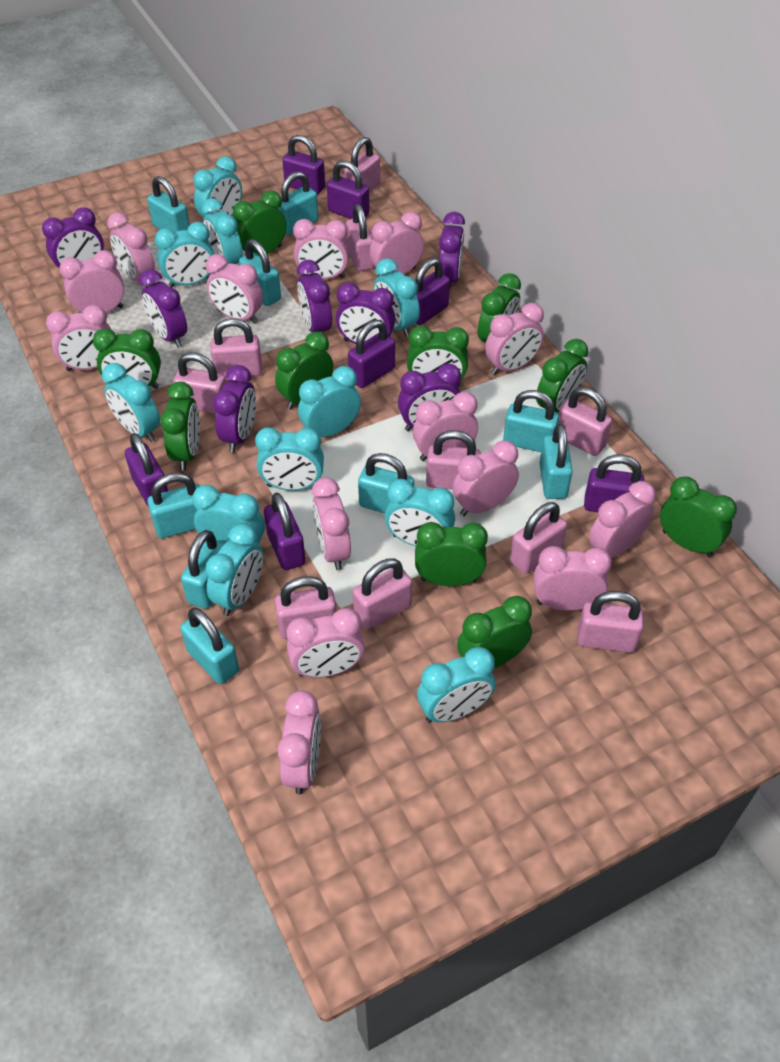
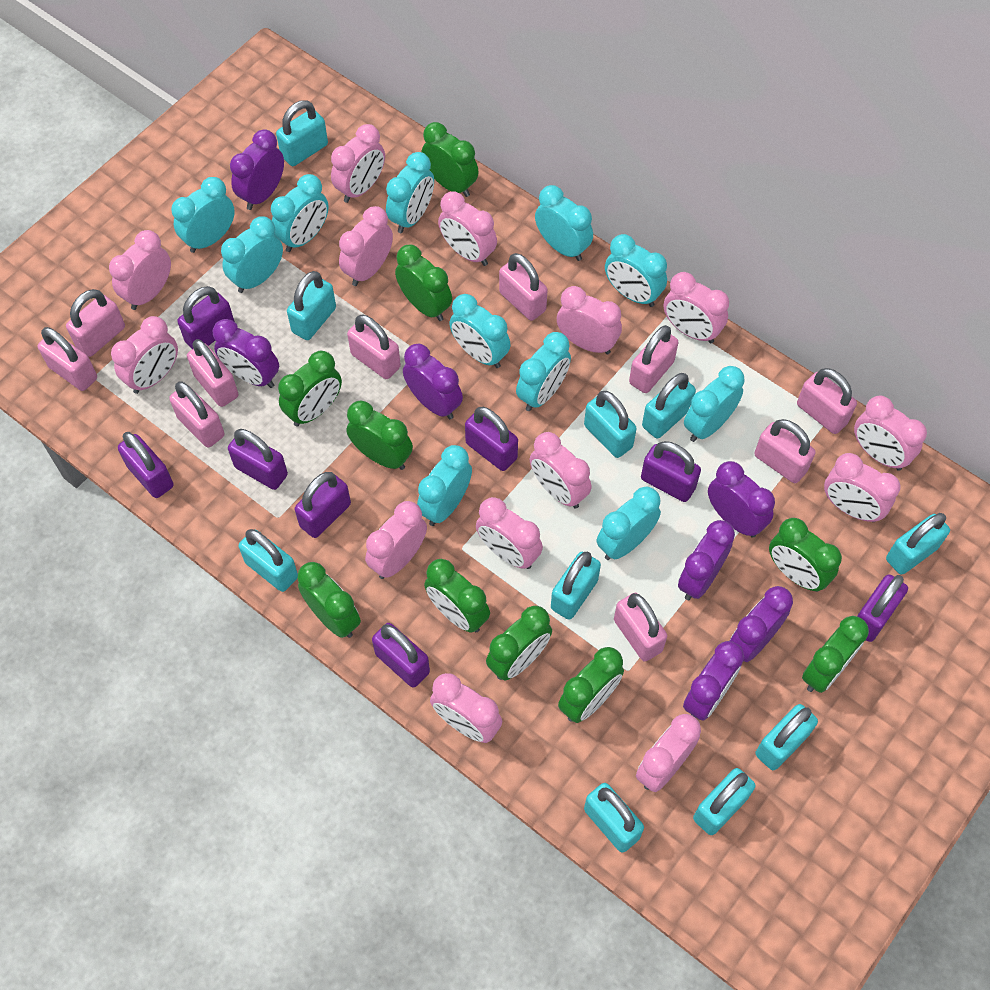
purple padlock: [125,433,168,507] [264,493,305,570] [282,135,325,195] [327,160,369,219] [348,320,395,388] [415,258,450,325] [584,455,644,512] = 7 -> [118,432,174,498] [177,286,235,349] [228,429,288,490] [295,472,351,538] [372,623,430,688] [465,407,518,471] [641,441,701,502] [857,574,908,642] = 8
turquoise padlock: [147,176,190,232] [147,473,200,538] [180,607,239,684] [181,530,225,609] [239,239,281,306] [277,171,318,235] [358,453,414,513] [503,390,559,452] [539,424,573,499] = 9 -> [239,529,298,592] [276,100,328,166] [287,271,336,340] [551,552,601,620] [584,391,637,458] [584,783,644,852] [642,373,696,439] [693,768,756,835] [755,704,818,770] [886,513,950,575] = 10

